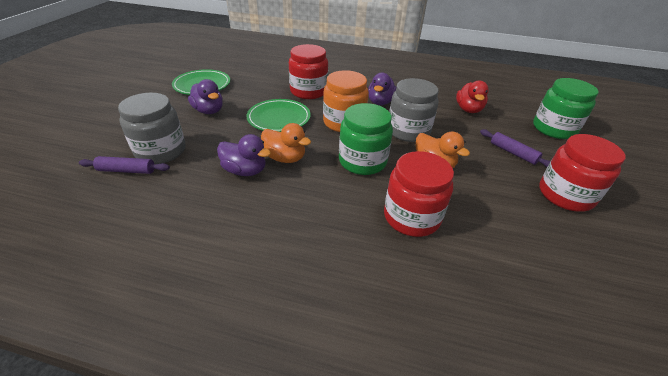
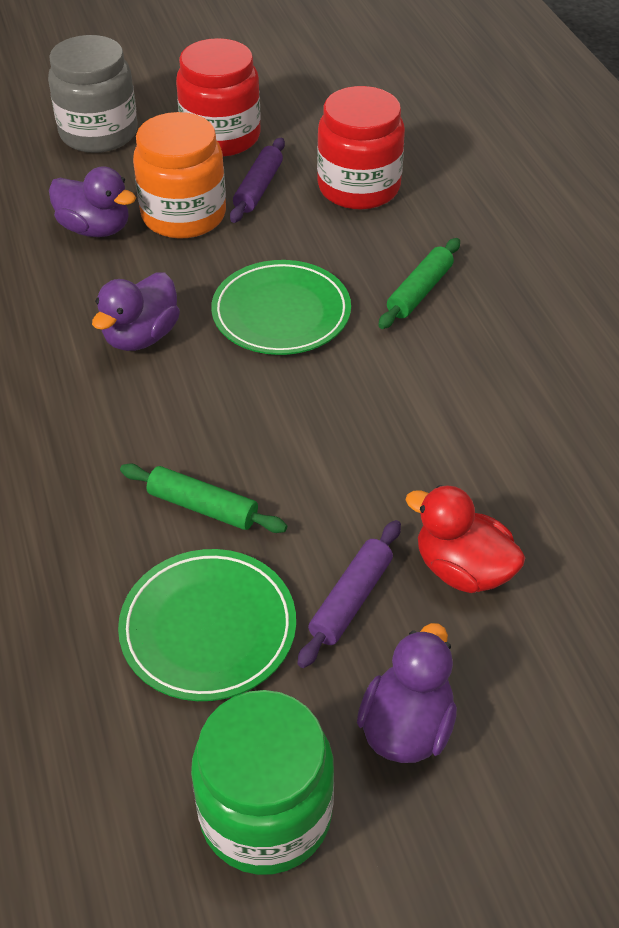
green jar: [339,103,393,175] [533,78,599,139] = 2 -> [191,690,334,875] = 1
green rolling pin: none = 0 -> [120,464,287,533] [378,238,460,329] = 2
grey jar: [118,93,185,164] [389,78,438,142] = 2 -> [48,35,137,153] = 1
orange duck: [261,123,311,163] [416,131,470,168] = 2 -> none = 0
red jar: [289,44,328,99] [384,151,454,237] [539,134,625,212] = 3 -> [176,38,261,157] [317,86,405,210] = 2

